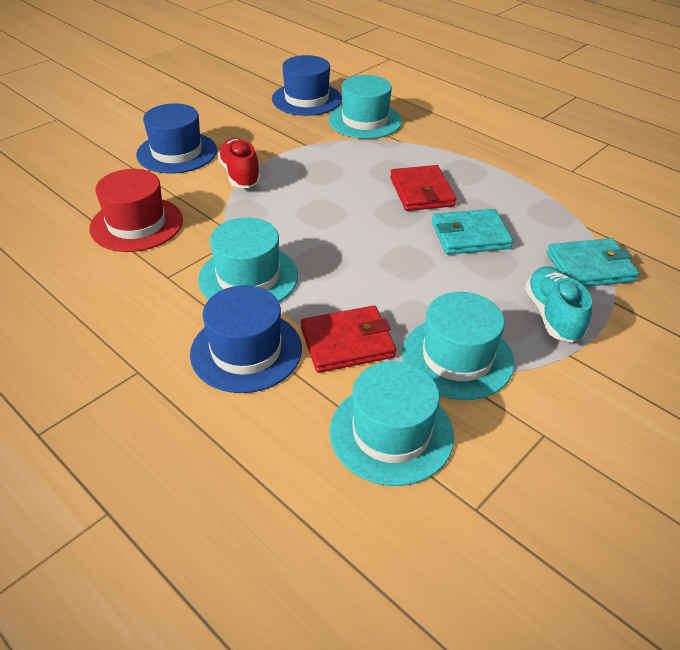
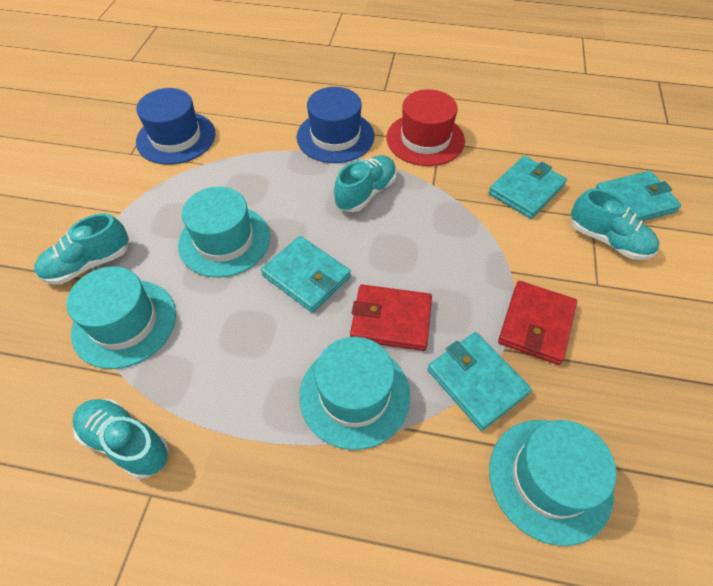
blue hat: [136,103,217,174] [190,285,302,393] [272,55,342,116] = 3 -> [136,88,216,165] [297,87,374,163] = 2
red shoe: [217,138,261,188] = 1 -> none = 0
turquoise shoe: [525,266,592,343] = 1 -> [34,213,129,285] [72,399,169,479] [334,155,397,212] [571,189,659,260] = 4
turquoise wallet: [432,209,513,255] [547,238,639,287] = 2 -> [261,236,351,313] [428,332,532,431] [488,156,567,219] [595,171,682,221] = 4

